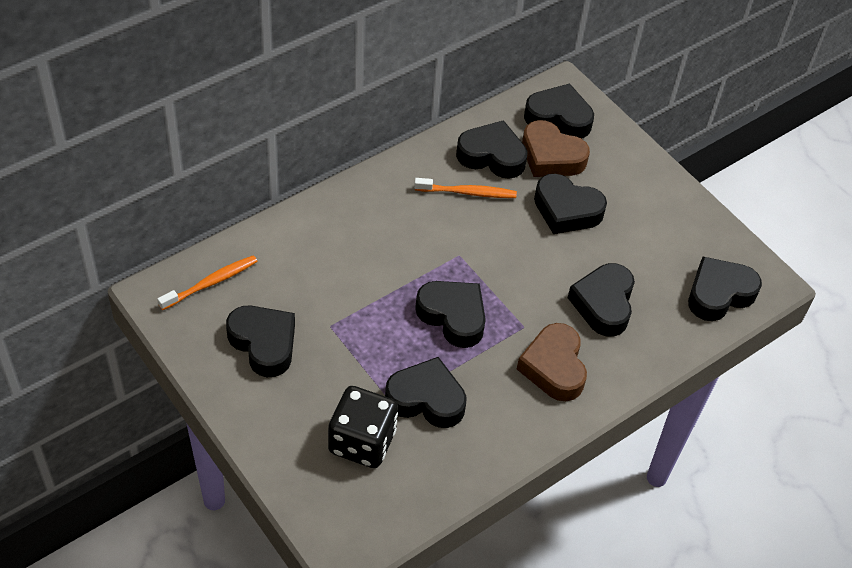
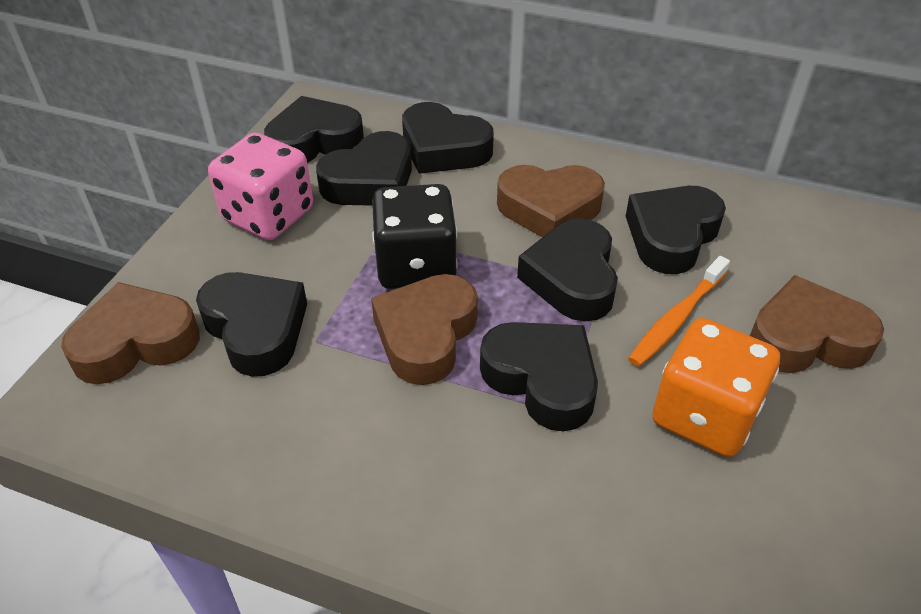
black heart: [226,306,295,377] [385,357,467,428] [415,281,486,348] [456,120,528,179] [524,83,594,139] [534,174,607,234] [568,263,635,337] [688,257,762,321] = 8 -> [196,272,307,377] [264,96,364,163] [316,131,412,206] [402,102,494,174] [480,322,598,431] [517,218,618,321] [626,186,726,274] = 7
brown heart: [517,323,587,401] [522,120,590,177] = 2 -> [61,282,200,384] [371,274,478,385] [497,165,605,237] [750,275,884,373] = 4
orange dice: none = 0 -> [652,318,780,457] = 1
orange toothbrush: [157,255,258,310] [414,178,517,198] = 2 -> [628,256,730,367] = 1
pink dice: none = 0 -> [208,133,313,240] = 1

